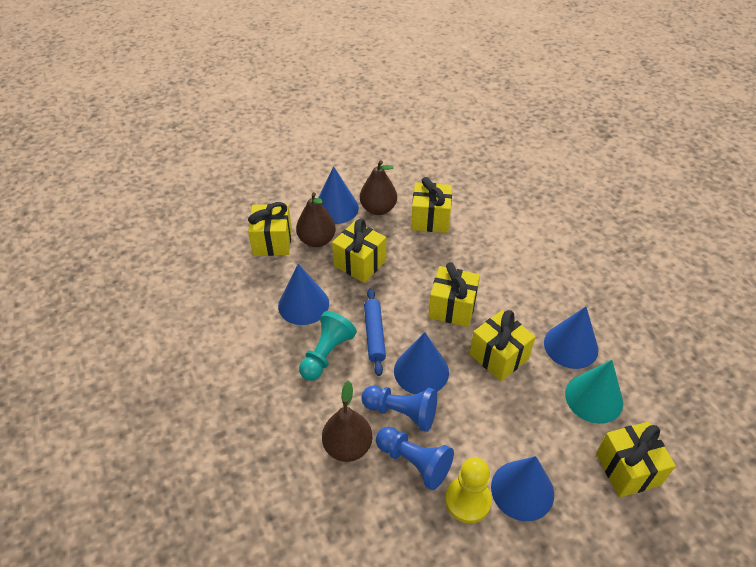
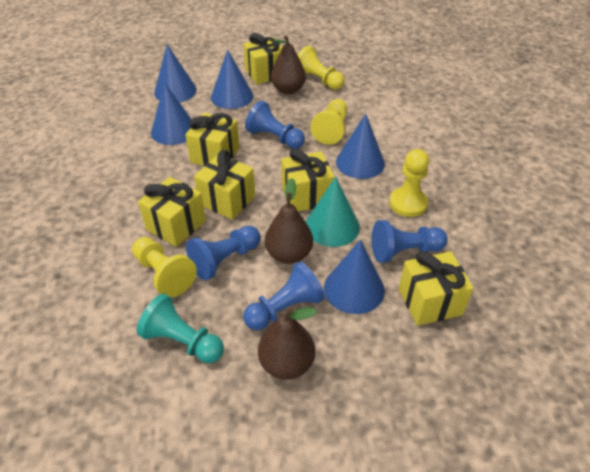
blue pawn: [361,386,437,432] [376,427,454,490] = 2 -> [186,226,261,280] [243,261,325,330] [245,101,305,149] [371,220,448,263] = 4
blue rolling pin: [364,288,386,376] = 1 -> none = 0
yellow pawn: [445,457,492,523] = 1 -> [132,237,197,298] [297,46,345,90] [310,99,347,145] [389,149,429,217] = 4

